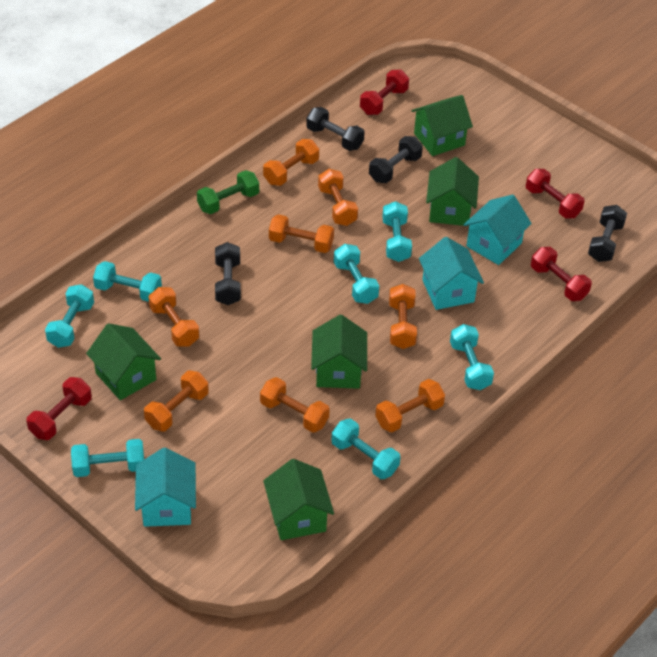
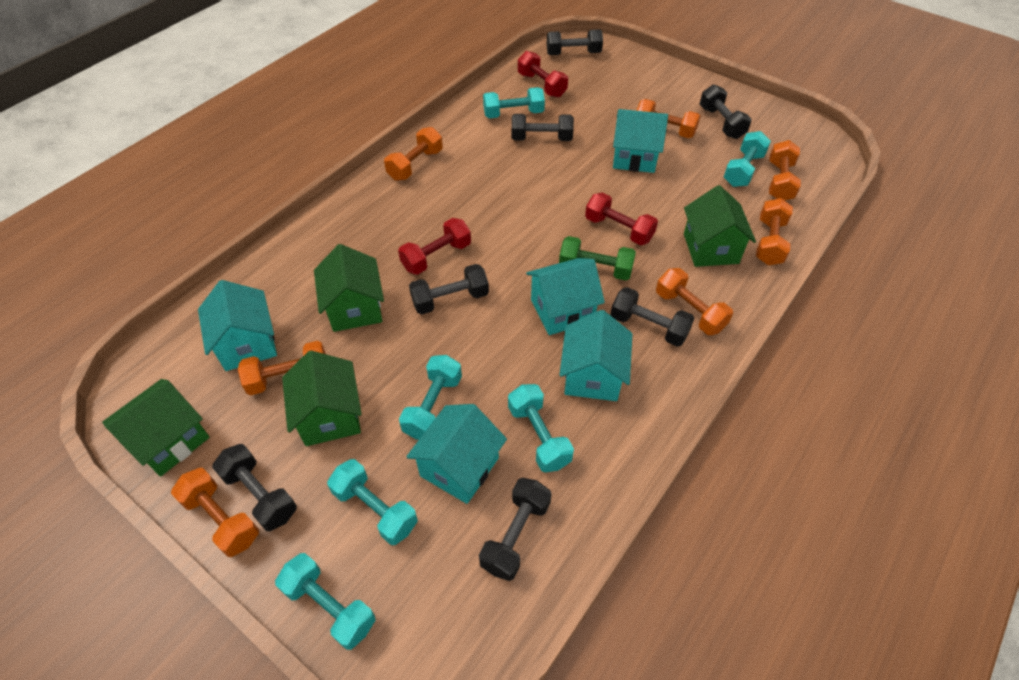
black dumbbell: [215,242,241,305] [306,107,365,151] [369,136,423,183] [588,205,627,262] = 4 -> [212,444,297,531] [409,264,489,314] [479,478,552,581] [512,114,574,141] [547,29,603,55] [610,287,695,347] [700,84,752,139] = 7
green house: [86,323,161,400] [263,459,334,540] [311,315,367,389] [411,95,473,156] [426,157,479,226] = 5 -> [102,379,210,477] [282,351,362,446] [314,244,384,332] [684,185,756,267] = 4
orange dumbbell: [144,371,209,431] [149,287,199,347] [260,377,330,433] [263,139,319,186] [269,214,334,253] [318,169,358,226] [375,379,445,432] [389,284,417,349] = 8 -> [171,468,259,557] [238,341,326,395] [384,127,443,181] [636,99,701,138] [656,268,733,335] [756,198,793,265] [769,140,801,201] = 7
red dumbbell: [26,377,92,440] [360,70,409,115] [526,169,584,219] [531,247,592,301] = 4 -> [398,218,471,275] [518,51,568,98] [585,192,658,245] = 3
turquoise dumbbell: [45,284,94,348] [71,439,144,477] [93,261,162,302] [331,418,400,479] [334,244,379,304] [382,201,412,262] [450,324,494,390] = 7 -> [275,553,376,650] [327,459,418,545] [399,355,462,440] [483,87,545,118] [508,384,574,473] [724,131,771,187] = 6
turquoise house: [135,448,196,527] [419,237,484,310] [463,195,532,265] = 3 -> [198,280,277,371] [406,404,507,504] [526,258,605,335] [560,310,632,401] [613,109,668,173] = 5

